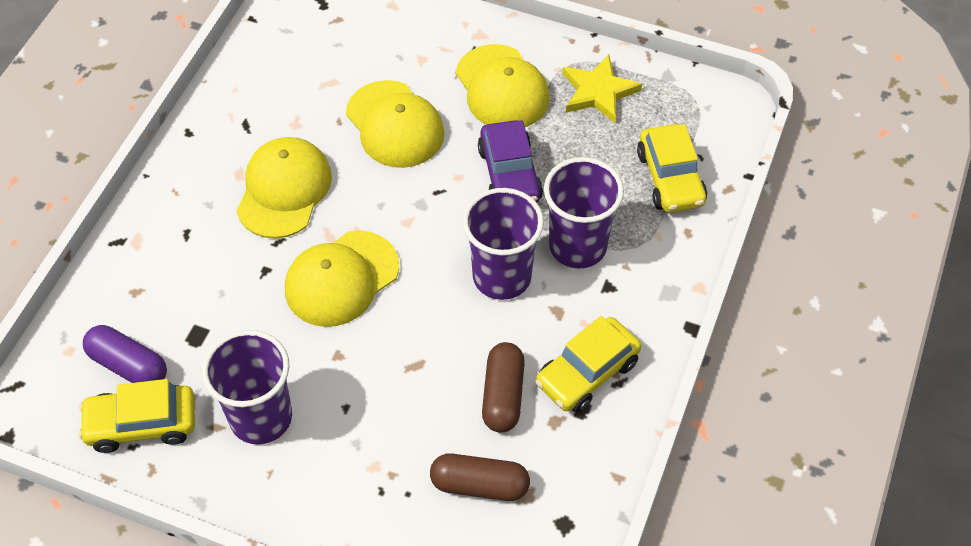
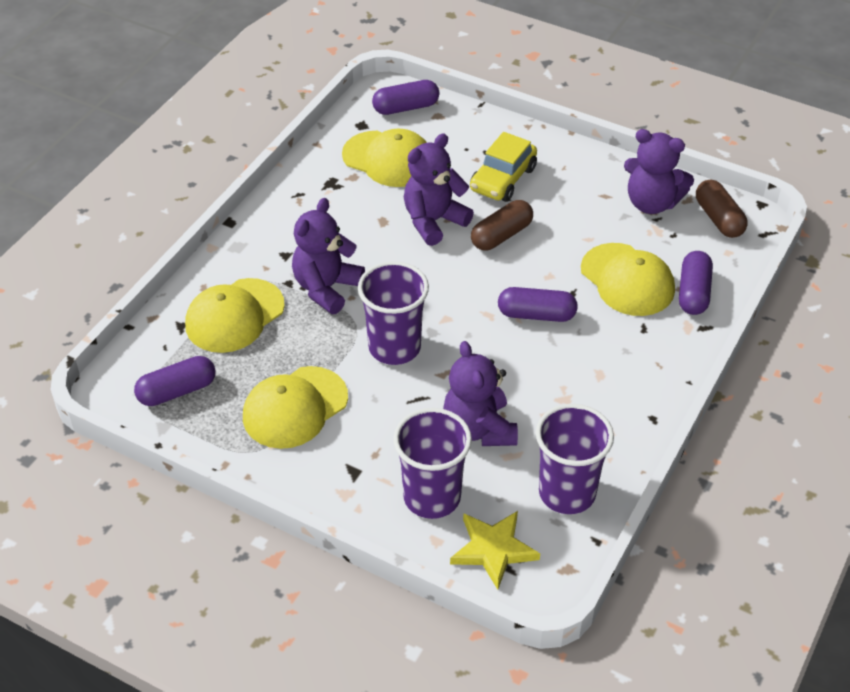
purple capsule: [83,325,167,383] = 1 -> [134,356,216,406] [372,80,439,115] [498,287,578,322] [679,251,713,315] = 4
purple car: [478,120,543,202] = 1 -> none = 0
purple teddy bear: none = 0 -> [292,198,365,314] [404,134,474,246] [443,341,518,446] [624,129,694,214] = 4
yellow car: [78,379,195,453] [535,316,641,413] [637,124,707,213] = 3 -> [470,132,537,202] = 1

